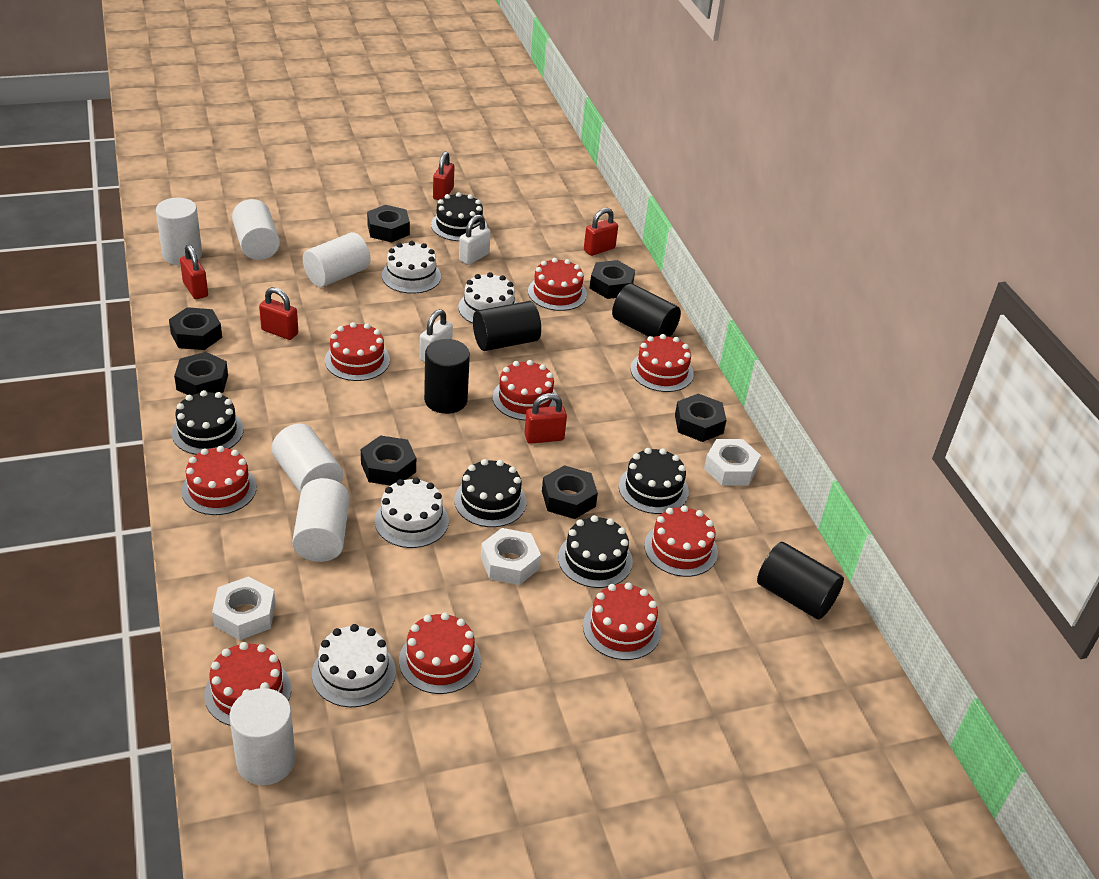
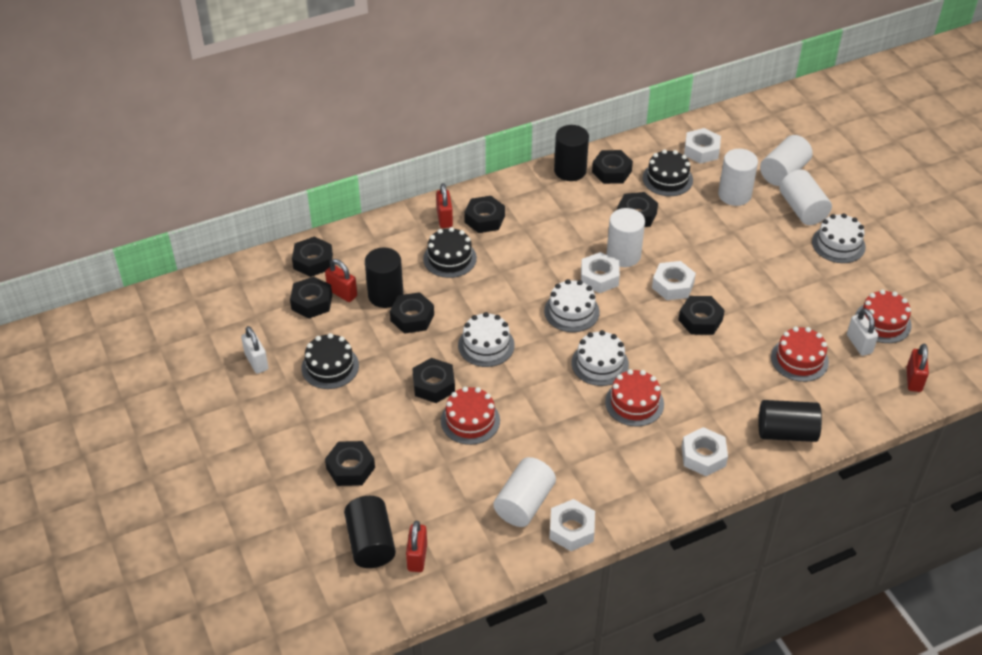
black cake: [172,390,244,455] [431,192,487,241] [454,459,526,527] [558,515,633,588] [619,448,689,514] = 5 -> [301,333,359,389] [423,227,477,278] [643,149,693,196] = 3
black nut: [169,307,222,350] [174,352,228,395] [361,435,416,486] [367,205,410,242] [542,465,598,519] [590,260,635,299] [675,394,726,442] = 7 -> [290,276,332,318] [292,236,333,277] [325,441,375,486] [390,292,434,334] [412,358,455,403] [464,196,505,233] [592,150,633,184] [617,192,658,227] [678,296,725,335] = 9
red cake: [181,446,257,515] [204,642,291,726] [325,322,390,381] [399,612,481,694] [493,360,557,420] [528,258,587,311] [583,582,661,660] [630,334,694,392] [644,505,718,577] = 9 -> [441,387,500,445] [605,369,664,427] [771,327,829,382] [855,290,912,343] = 4
red padlock: [180,244,208,299] [259,287,298,340] [433,152,455,200] [524,393,567,444] [584,208,618,256] = 5 -> [325,259,357,302] [406,521,427,572] [436,183,453,228] [907,344,929,392] = 4
white cylinder: [156,198,202,265] [230,688,295,785] [232,199,280,260] [272,424,343,494] [292,478,350,562] [303,232,370,287] = 6 -> [493,457,556,527] [607,208,645,267] [718,149,758,206] [760,135,813,186] [780,169,832,225] = 5
white nut: [212,576,275,640] [481,528,541,585] [704,439,761,485] = 3 -> [549,499,595,551] [581,252,620,293] [652,261,696,300] [682,427,728,476] [684,128,721,164] = 5

